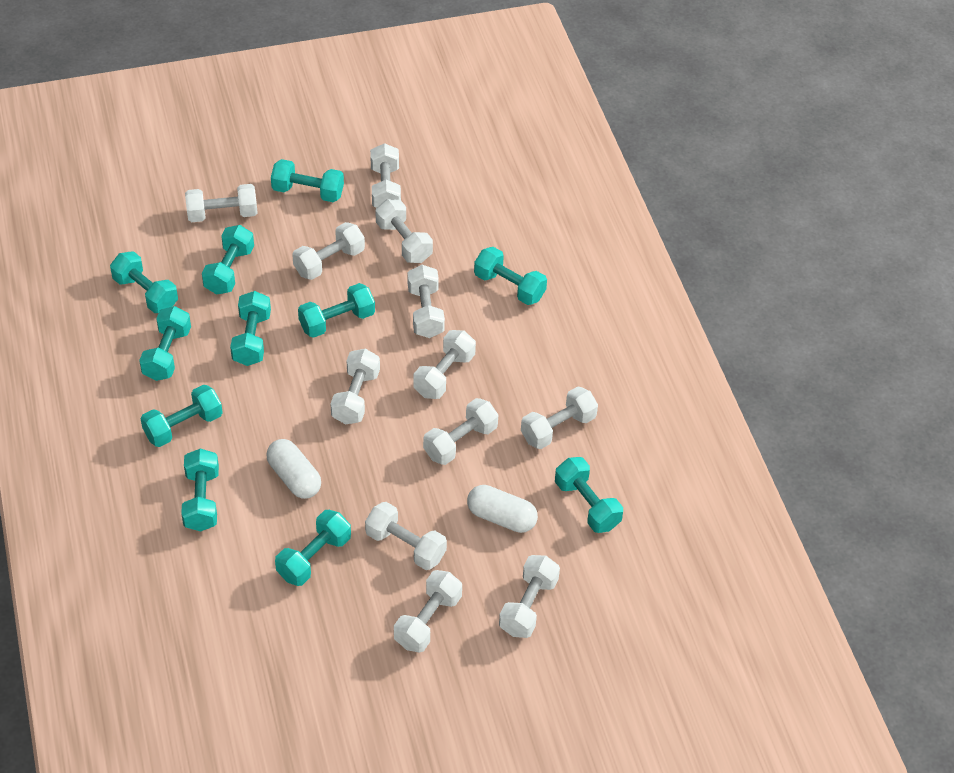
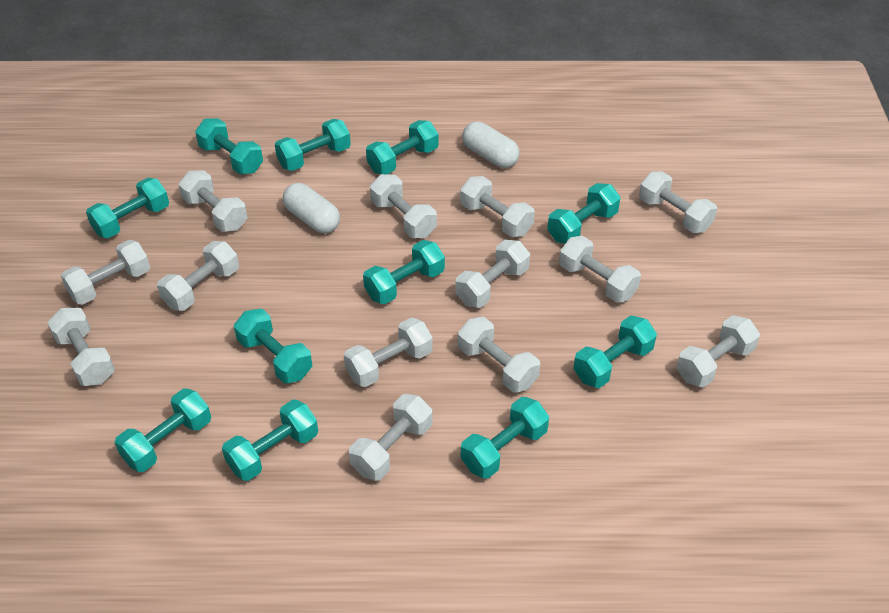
white dumbbell: [185,184,258,222] [292,222,365,280] [330,349,380,424] [365,502,447,570] [370,143,401,208] [376,199,433,263] [394,570,462,653] [408,265,445,338] [413,330,476,399] [423,398,498,465] [499,555,560,638] [521,386,598,449] = 12 -> [47,307,115,386] [61,240,150,305] [157,241,239,311] [178,170,247,232] [344,318,433,387] [349,394,432,481] [370,174,437,238] [455,240,530,308] [458,317,540,393] [460,176,535,237] [559,236,641,303] [639,171,717,233] [676,315,760,388] = 13

